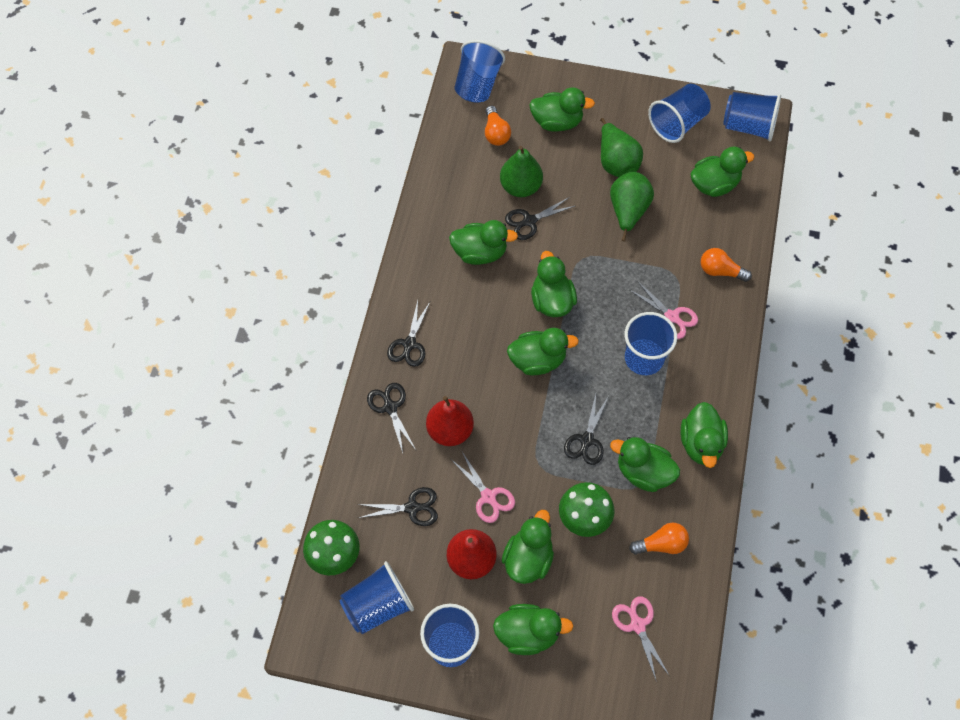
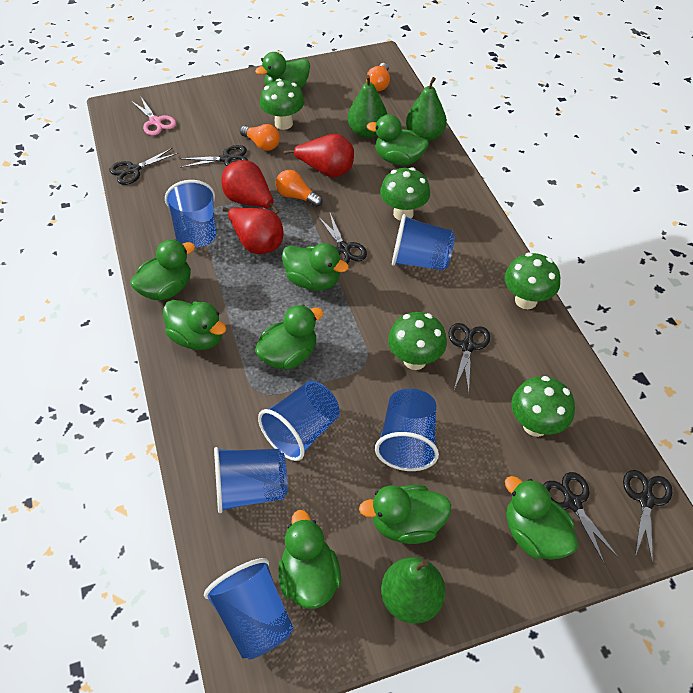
black scissors: [357,487,438,526] [367,383,416,453] [387,301,430,367] [505,197,575,240] [564,394,609,465] = 5 -> [109,148,178,185] [180,145,248,168] [318,213,367,264] [449,323,490,393] [543,472,619,563] [623,470,672,563] = 6
green mushroom: [303,520,360,575] [559,482,614,537] = 2 -> [260,79,305,130] [380,167,430,221] [388,312,447,370] [504,253,560,309] [511,376,575,437] = 5
pink scissors: [451,452,515,523] [612,596,669,680] [630,282,698,339] = 3 -> [131,97,176,136] = 1
red pear: [426,396,474,446] [447,529,496,579] = 2 -> [221,160,279,214] [223,207,284,254] [284,134,354,177] = 3

